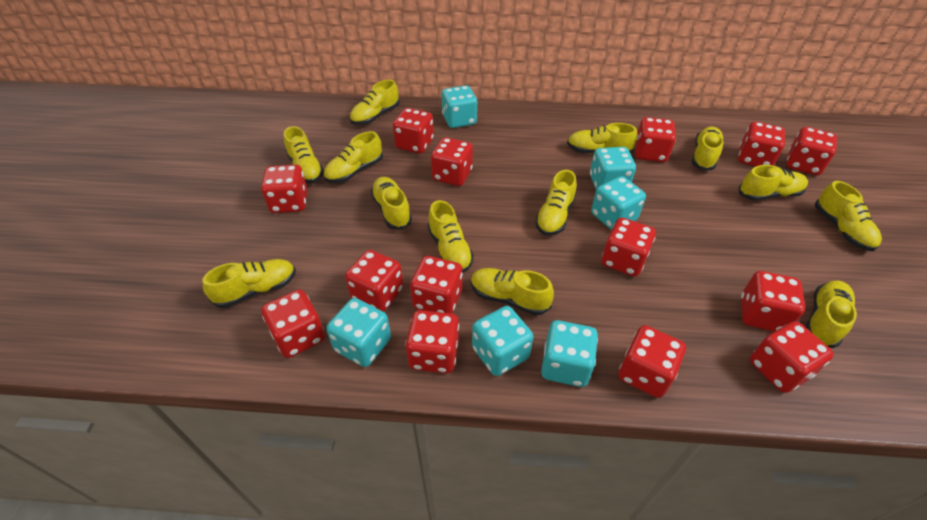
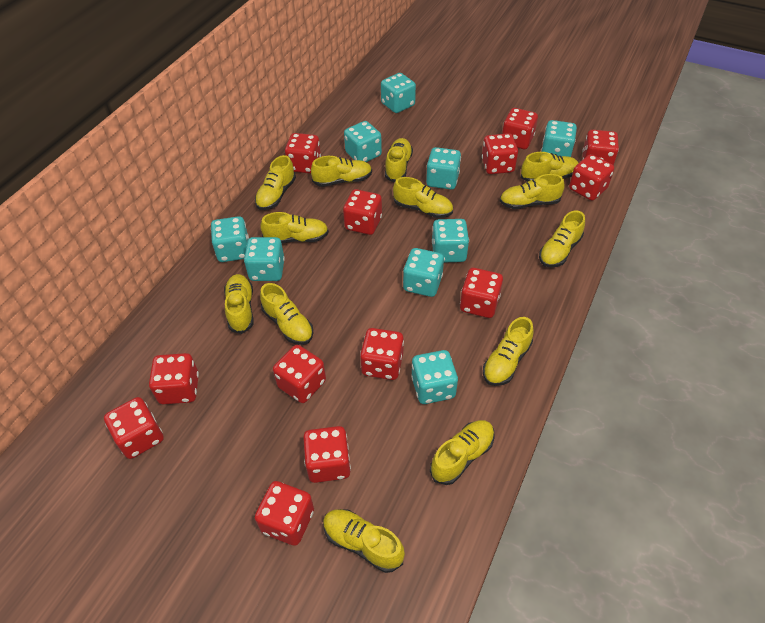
red dice: [261,165,308,213] [261,289,325,358] [345,250,404,312] [393,108,434,153] [405,310,459,373] [410,256,463,314] [431,137,473,186] [601,217,656,276] [618,325,686,398] [635,117,676,162] [738,122,785,167] [741,271,805,332] [750,321,834,393] [786,127,837,175] = 14 -> [104,397,164,459] [149,353,199,405] [255,481,314,546] [273,345,326,403] [285,133,321,174] [303,426,351,483] [343,189,382,235] [360,328,404,380] [460,268,503,318] [482,133,518,174] [502,108,538,149] [569,154,614,201] [582,130,619,165] = 13
turquoise dice: [326,298,391,367] [442,85,477,128] [472,306,533,376] [541,320,598,387] [590,147,636,189] [591,176,646,230] = 6 -> [211,216,249,262] [244,237,285,281] [344,121,382,162] [381,73,416,113] [403,248,444,297] [411,350,458,404] [426,147,461,190] [432,219,469,262] [541,120,577,157] = 9

